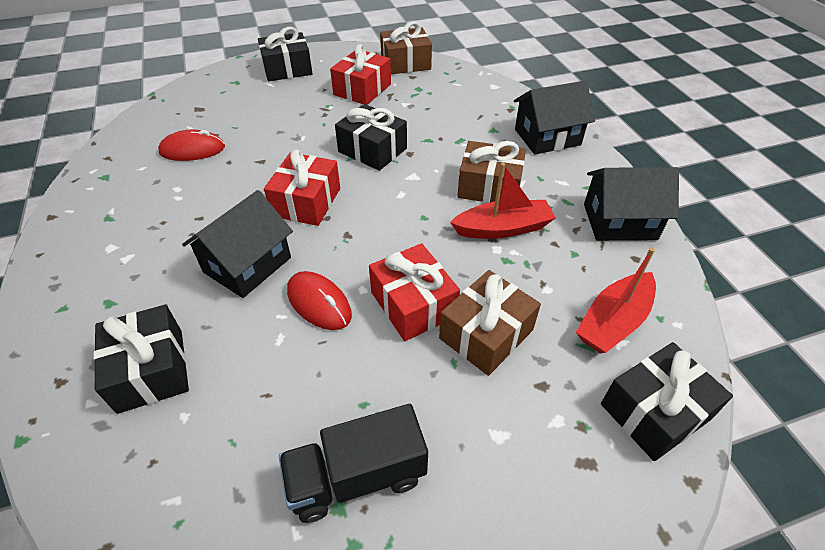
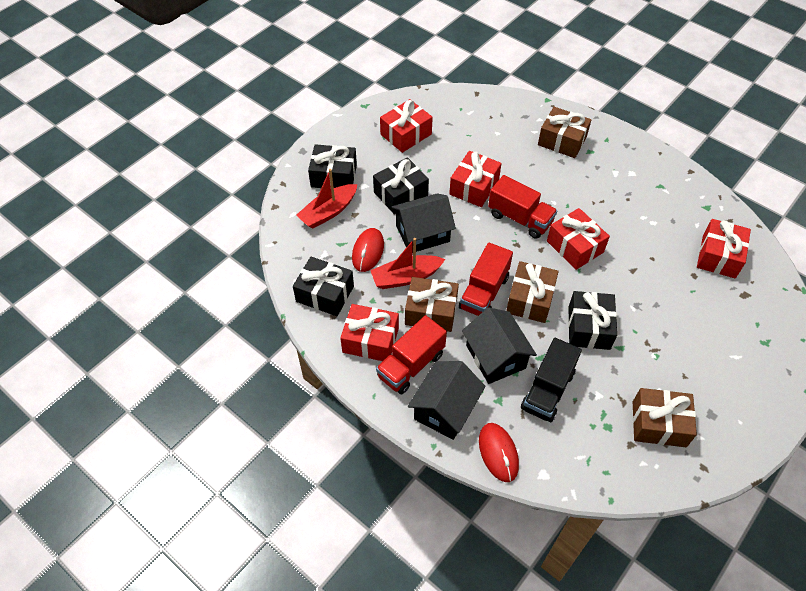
brown gift: [380,21,432,74] [439,270,541,376] [457,141,526,203] = 3 -> [405,277,459,332] [506,261,559,323] [538,107,591,158] [633,388,697,447] = 4
red gift: [264,149,340,226] [330,44,391,105] [369,243,460,341] = 3 -> [340,304,399,361] [380,99,433,153] [449,151,502,207] [547,208,610,270] [697,219,751,279] = 5
red truck: none = 0 -> [376,315,447,394] [459,243,513,316] [488,175,557,239] = 3

